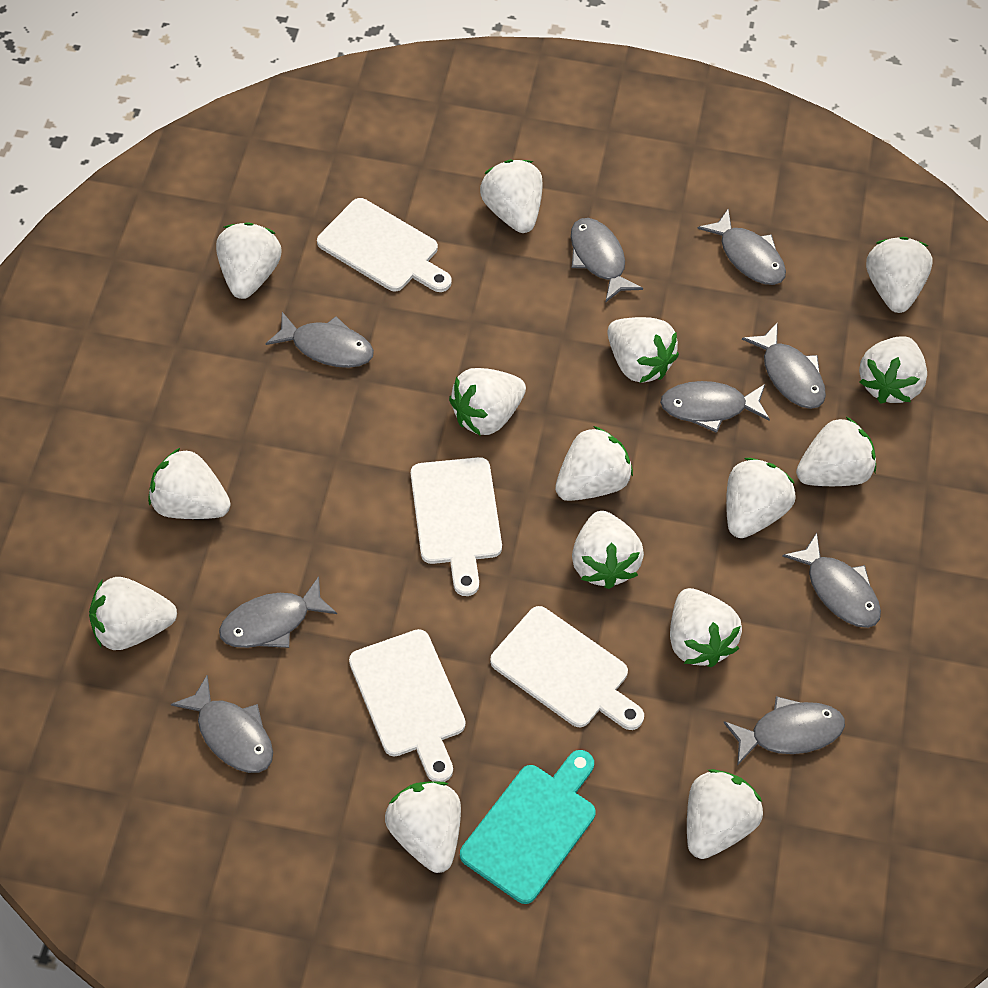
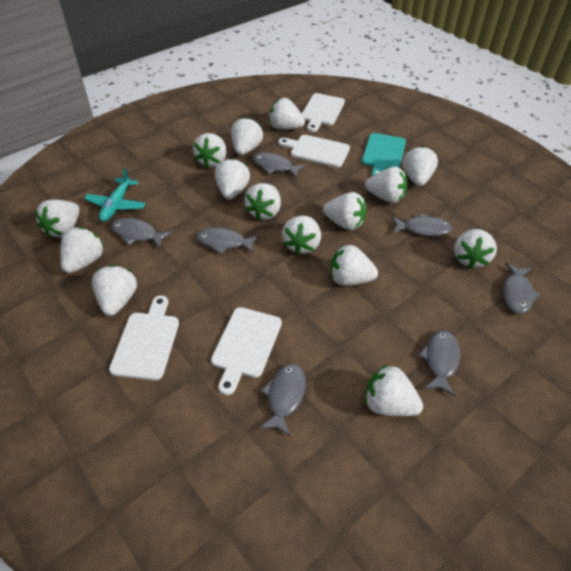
grey fish: [171,675,273,773] [219,577,337,648] [266,312,374,368] [571,218,643,303] [660,381,770,433] [697,209,786,285] [723,696,845,765] [742,322,826,409] [783,533,881,628] = 9 -> [111,218,172,249] [196,227,259,254] [252,152,306,178] [259,364,306,437] [391,213,453,236] [418,330,460,396] [503,262,541,314] = 7
turquoise plane: none = 0 -> [84,168,146,222] = 1

